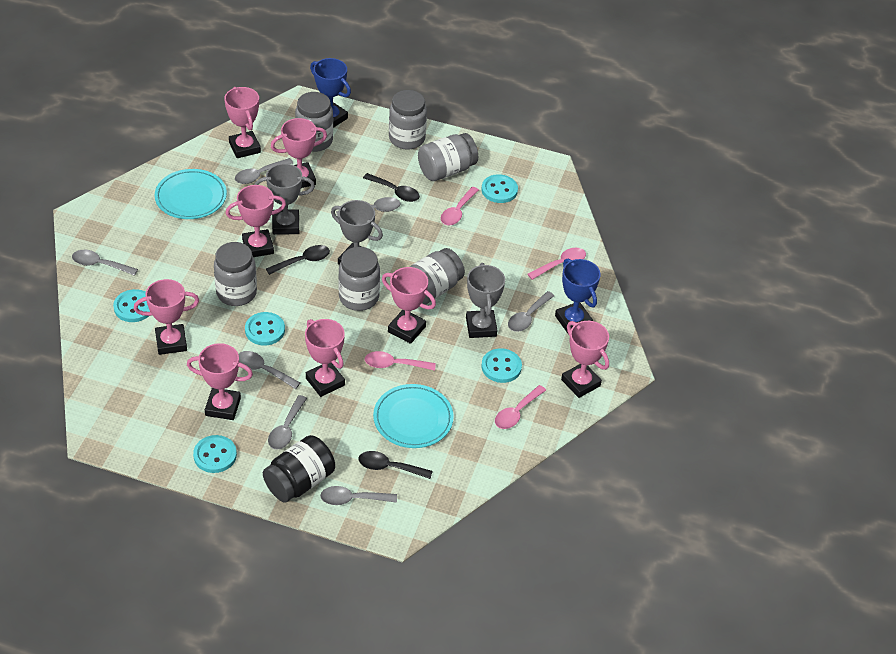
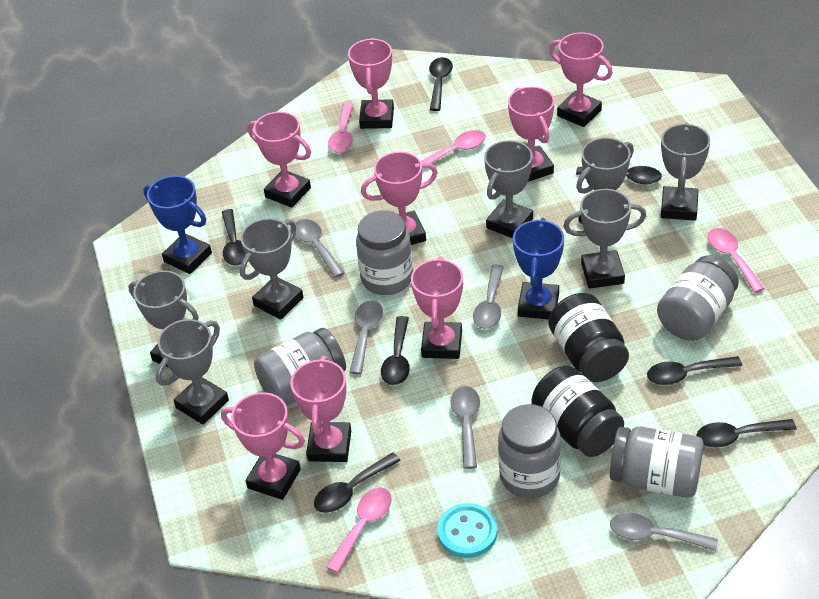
black jar: [263,435,335,502] = 1 -> [532,365,624,457] [548,293,629,382] = 2
black spoon: [266,245,330,275] [359,451,433,479] [363,173,420,202] = 3 -> [222,209,246,266] [314,452,401,513] [381,316,410,385] [429,57,453,111] [576,166,662,184] [647,356,742,385] [696,419,796,448] = 7
grey jar: [214,242,257,306] [295,92,333,152] [338,247,380,311] [389,90,427,150] [410,248,465,305] [418,133,478,181] = 6 -> [254,328,346,406] [356,210,413,295] [498,404,561,499] [610,426,704,498] [657,255,739,341] = 5
grey spoon: [72,250,138,276] [235,158,293,184] [238,351,300,389] [268,395,307,450] [320,486,397,505] [336,197,400,218] [508,291,554,332] = 7 -> [295,219,344,278] [349,300,383,374] [450,386,480,469] [473,265,504,329] [610,512,718,551] = 5
grey trophy: [255,163,315,235] [331,200,383,265] [466,263,505,338] = 3 -> [128,270,199,368] [156,319,229,425] [240,218,304,320] [484,140,533,238] [563,189,646,289] [576,137,634,223] [661,122,710,221] = 7
turquoise button: [113,289,150,322] [193,435,237,473] [245,312,285,345] [481,348,522,383] [482,174,518,203] = 5 -> [437,503,497,558] = 1
turquoise plate: [154,169,227,219] [373,384,454,448] = 2 -> none = 0

